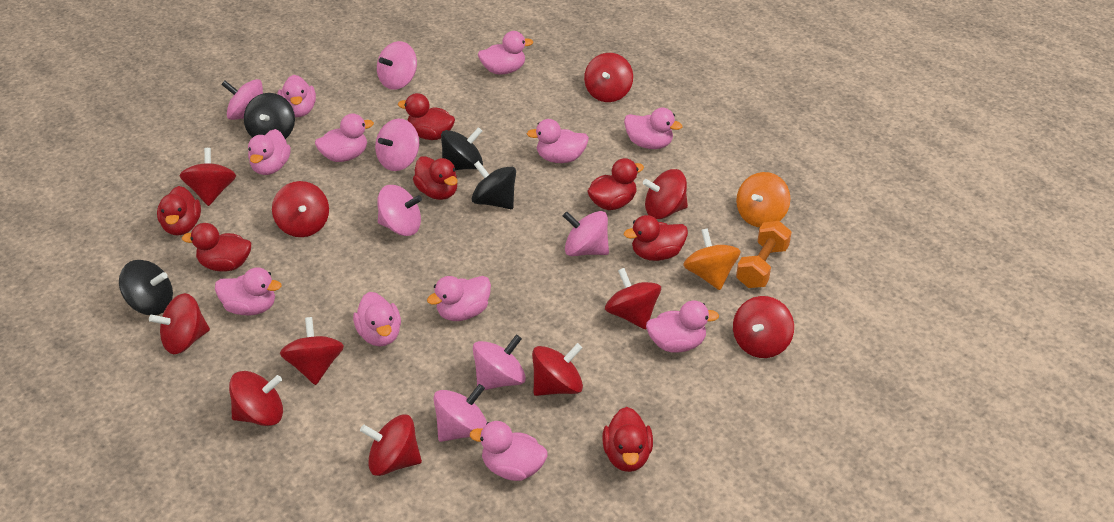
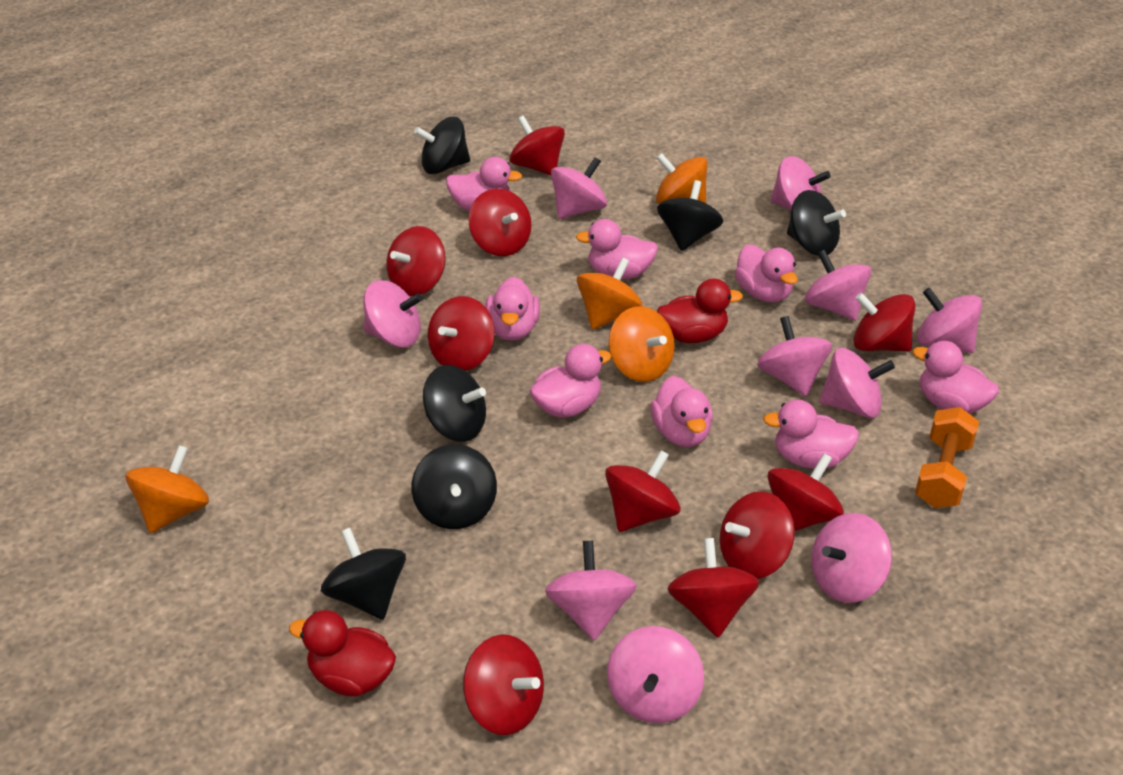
black spinning top: [119,260,173,315] [244,93,295,139] [441,127,483,170] [471,161,516,209] = 4 -> [321,528,406,620] [412,444,497,529] [414,117,470,174] [423,365,486,442] [657,180,723,251] [787,190,846,256] = 6
orange spinning top: [683,228,740,290] [736,172,790,227] = 2 -> [125,445,209,533] [577,257,642,330] [609,306,675,382] [656,153,708,204] = 4
pink duck: [215,268,282,316] [248,129,291,175] [278,75,316,117] [315,114,374,162] [353,292,401,347] [427,276,491,321] [470,421,548,481] [478,31,533,75] [527,119,589,163] [624,108,683,149] [646,301,719,353] = 11 -> [446,157,523,211] [485,277,540,341] [530,344,611,418] [576,219,658,279] [650,376,713,447] [734,244,798,302] [763,400,859,469] [912,341,999,414] = 8
pink spinning top: [221,79,263,120] [375,119,419,171] [377,41,417,90] [377,185,422,236] [433,384,487,442] [473,335,526,390] [563,211,609,256] = 7 -> [363,280,422,347] [545,540,637,640] [551,157,607,219] [607,626,704,723] [757,316,833,396] [770,156,831,211] [805,250,871,321] [811,513,892,603] [819,348,895,418] [917,288,982,353] = 10
red duck: [157,186,201,235] [182,223,251,272] [398,93,455,140] [413,156,457,200] [587,158,644,210] [602,407,653,472] [624,215,688,261] = 7 -> [289,610,396,696] [657,278,743,343] = 2
red spinning top: [149,293,210,354] [180,148,236,206] [229,371,283,426] [272,181,329,237] [280,317,344,385] [360,415,422,476] [532,343,583,396] [584,53,633,102] [605,268,661,329] [643,169,688,219] [733,296,794,358] = 11 -> [386,226,446,296] [428,296,495,371] [463,634,544,735] [468,189,531,256] [509,115,565,176] [605,450,680,532] [667,538,759,638] [720,491,795,579] [767,453,844,531] [854,293,915,352] = 10

